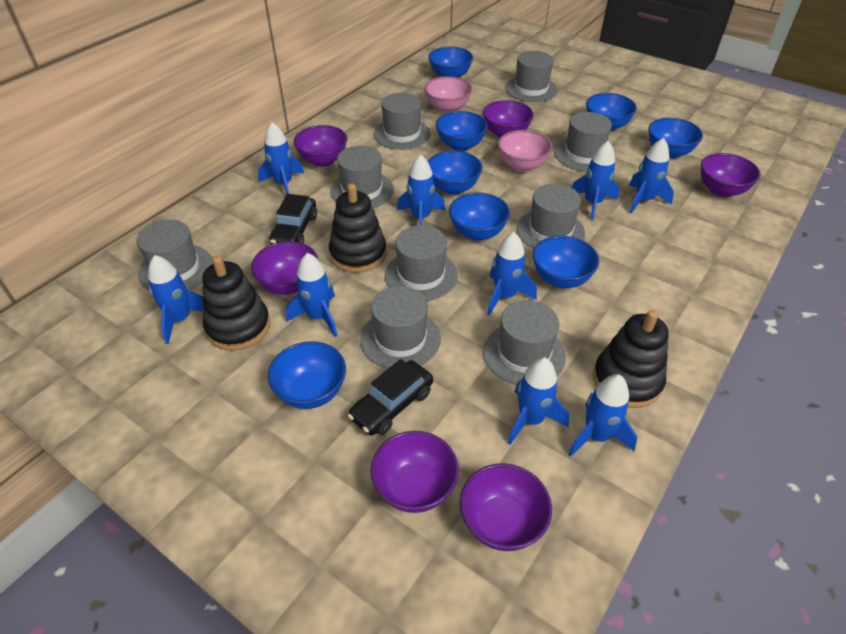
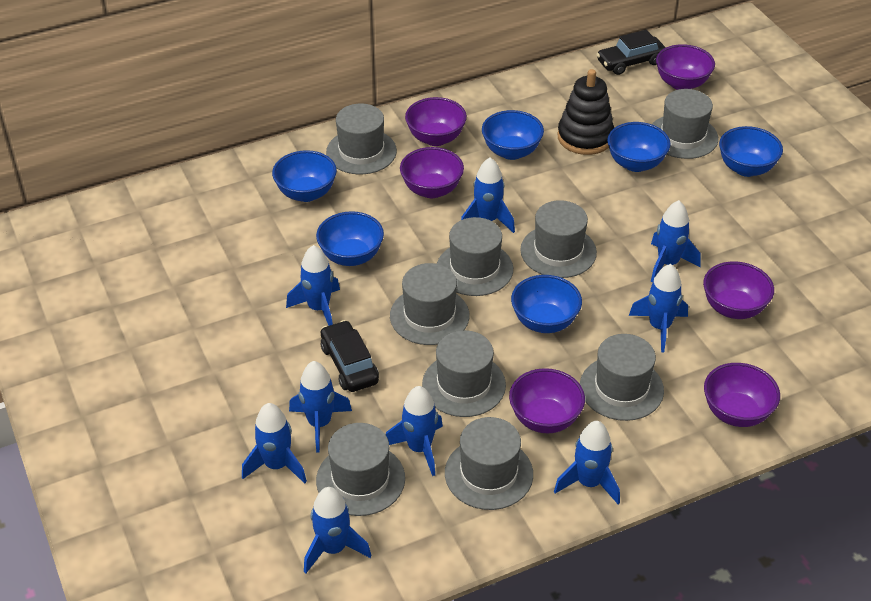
black stacking toy: [202,256,270,351] [329,184,387,272] [593,310,669,408] = 3 -> [557,69,614,155] = 1
blue bowl: [268,341,346,409] [428,47,473,78] [428,151,483,195] [436,111,488,151] [449,192,510,241] [533,235,599,288] [586,93,637,131] [648,118,703,159] = 8 -> [272,150,337,202] [316,211,384,266] [482,110,544,160] [511,275,582,333] [607,122,671,172] [719,126,783,177] = 6
pink bowl: [424,76,472,113] [498,130,552,172] = 2 -> none = 0

